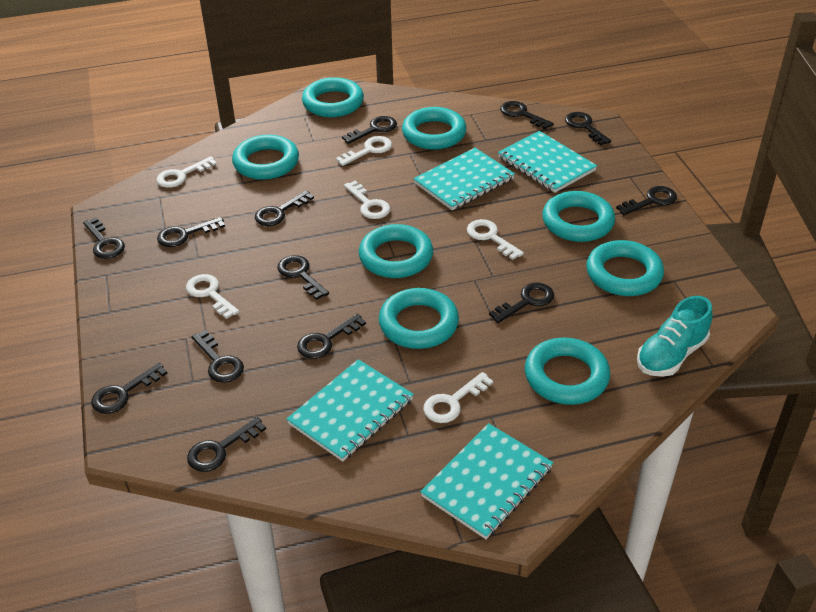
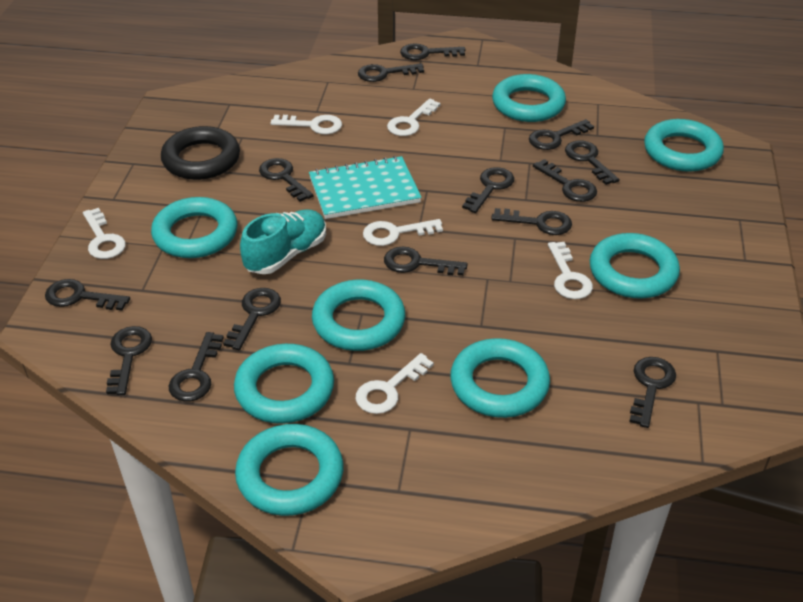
black key: [83,218,125,259] [91,363,167,414] [157,217,225,247] [187,417,266,472] [192,330,244,383] [255,190,314,226] [277,255,329,300] [297,314,366,359] [342,116,397,144] [489,283,554,323] [500,101,554,129] [565,112,611,145] [616,186,677,215] = 13 -> [45,279,130,310] [106,326,152,395] [169,332,224,402] [223,288,281,350] [259,158,314,202] [358,63,424,82] [384,247,468,276] [400,43,466,60] [462,167,514,213] [491,208,572,235] [529,119,594,150] [533,159,597,202] [565,141,619,185] [629,357,676,428] = 14
black ring: none = 0 -> [161,126,240,180] = 1
turquoise notebook: [286,359,414,462] [413,148,515,210] [420,423,553,539] [498,131,597,193] = 4 -> [309,156,422,219] = 1

